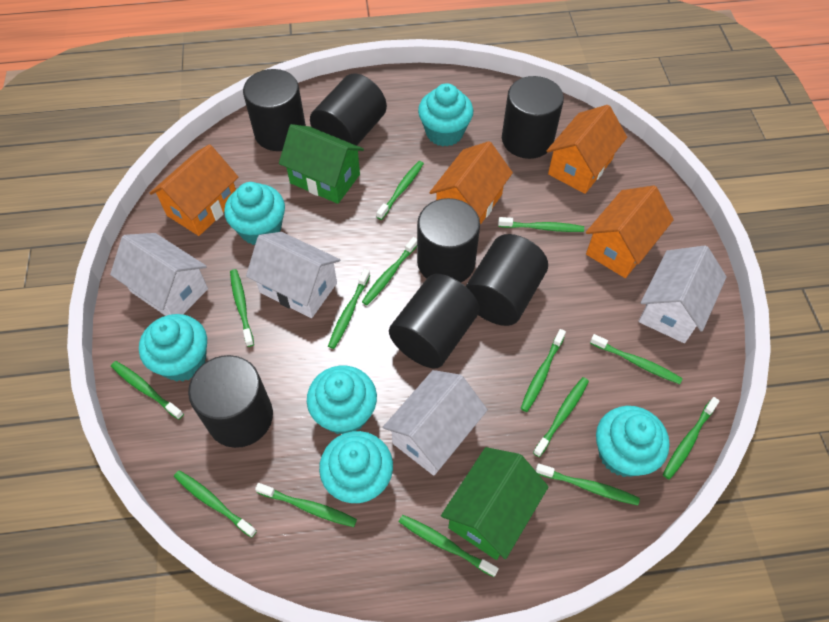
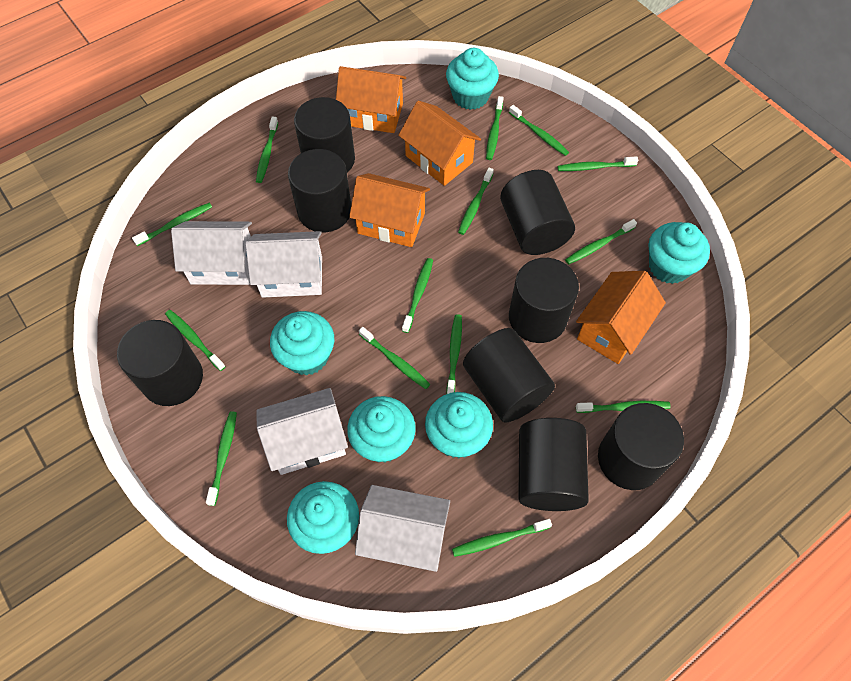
black cylinder: [188,355,273,448] [243,69,306,151] [310,74,387,145] [389,274,480,368] [417,198,480,283] [466,234,548,326] [502,76,564,159] = 7 -> [117,320,203,406] [288,149,351,232] [294,97,355,173] [463,328,555,422] [500,170,575,255] [509,258,579,343] [518,418,589,511] [598,403,684,490] = 8
green house: [279,124,364,204] [441,447,549,560] = 2 -> none = 0

